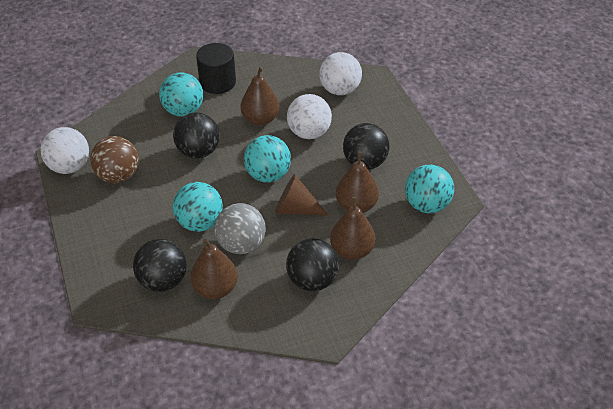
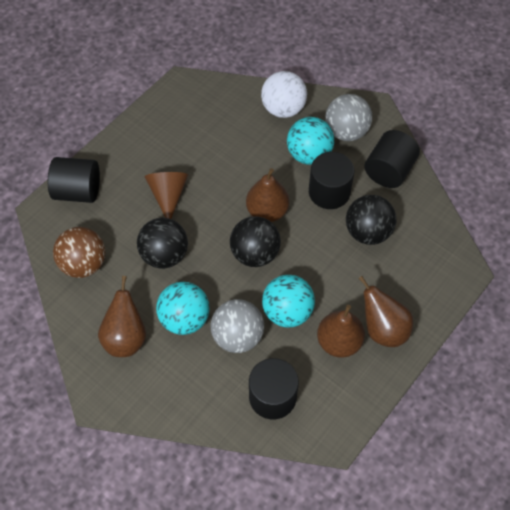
black ball: [133,239,187,292] [173,112,220,159] [286,238,339,291] [343,123,390,170] = 4 -> [137,218,188,269] [230,217,281,267] [346,195,396,245] = 3
black cylinder: [196,43,236,94] = 1 -> [48,157,100,203] [249,358,299,419] [309,152,354,209] [364,130,420,188] = 4
grey ball: [214,203,266,254] = 1 -> [210,299,264,353] [325,94,372,141] = 2
turquoise ball: [159,72,203,117] [173,182,223,232] [244,135,291,182] [405,165,454,213] = 4 -> [156,282,210,335] [262,275,315,328] [287,117,334,165] = 3
white ball: [41,127,89,174] [287,94,332,139] [319,52,362,95] = 3 -> [261,71,307,118] = 1

